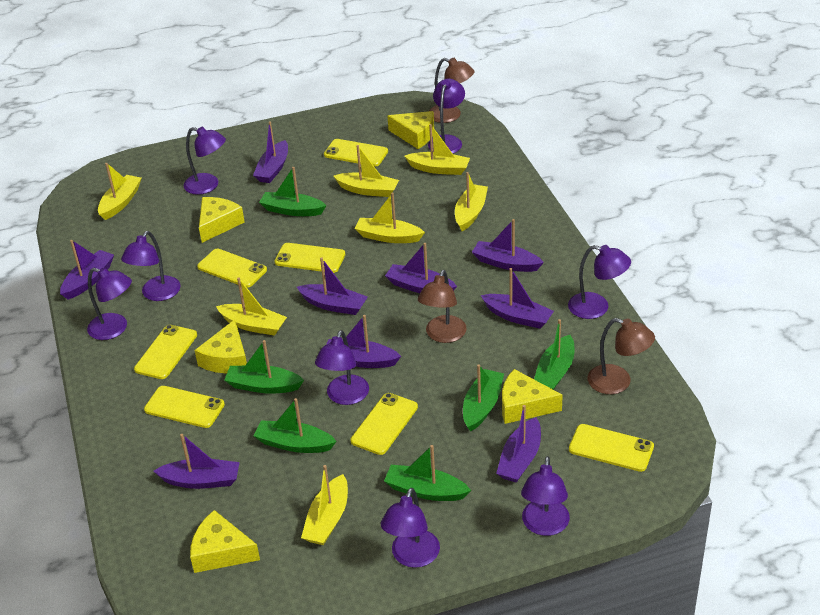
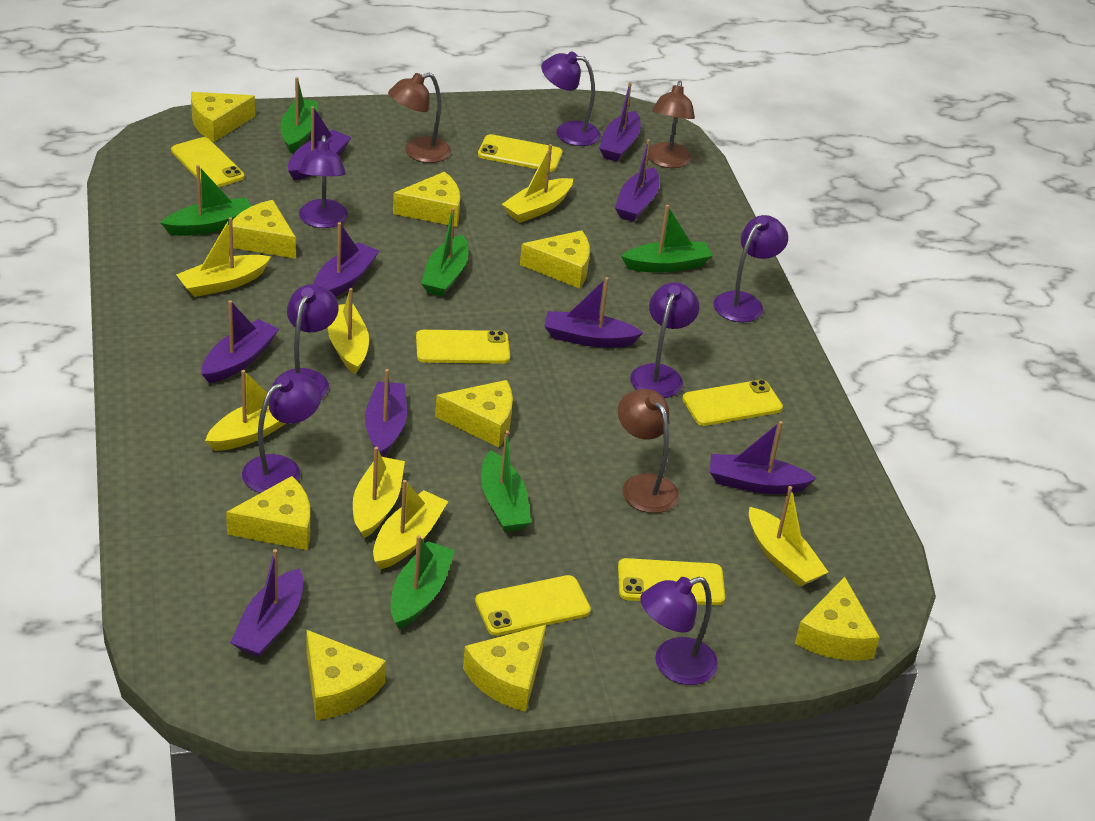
purple lamp: [87,267,132,340] [121,231,181,301] [184,127,226,195] [315,330,369,405] [381,488,440,568] [428,79,465,153] [521,456,570,536] [568,245,631,319] = 8 -> [242,373,321,493] [277,284,338,398] [298,135,348,228] [541,51,601,146] [630,282,699,398] [640,577,718,685] [713,215,788,322] = 7
yellow cheese: [190,510,260,573] [195,320,247,374] [199,197,245,243] [387,111,434,149] [502,369,563,424] = 5 -> [191,92,255,142] [226,476,310,550] [228,200,296,259] [307,630,386,720] [393,172,460,227] [435,380,513,447] [463,625,546,712] [520,230,590,289] [795,577,880,661] = 9
yellow phone: [134,325,197,379] [144,386,225,428] [197,249,267,288] [274,243,345,273] [324,139,388,166] [351,393,418,455] [569,424,654,472] = 7 -> [171,137,244,187] [416,330,510,364] [475,575,591,636] [478,134,562,172] [618,558,725,605] [682,380,783,426] = 6

